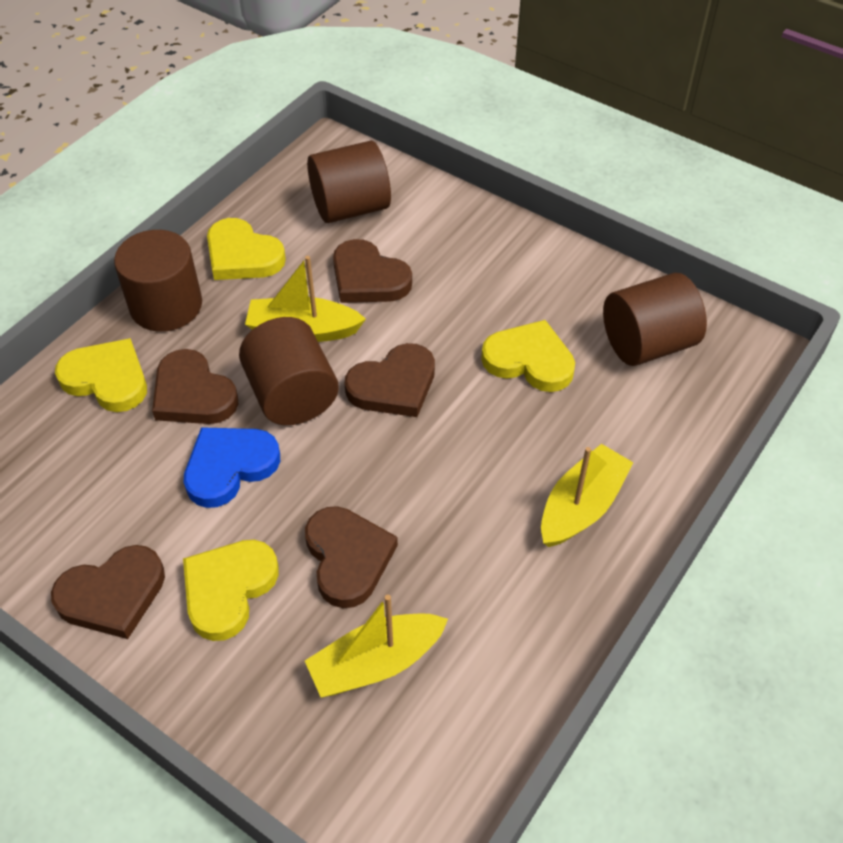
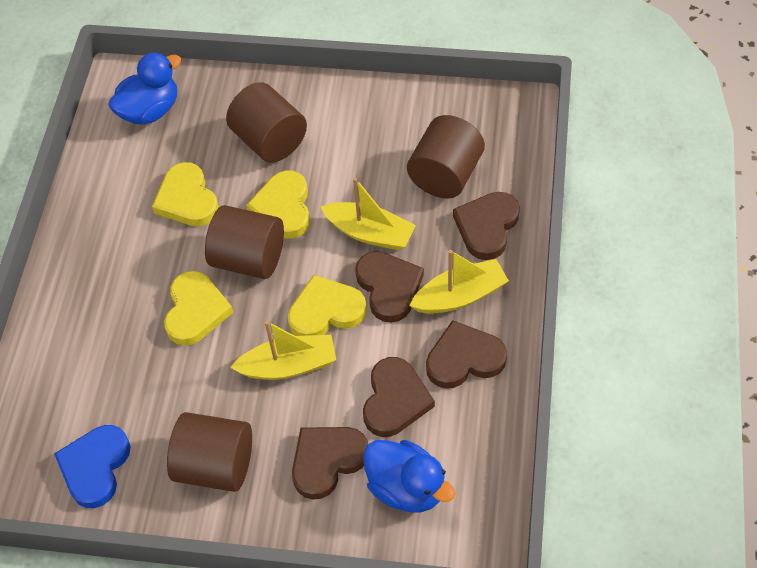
blue duck: none = 0 -> [108,52,181,125] [363,440,455,512] = 2

